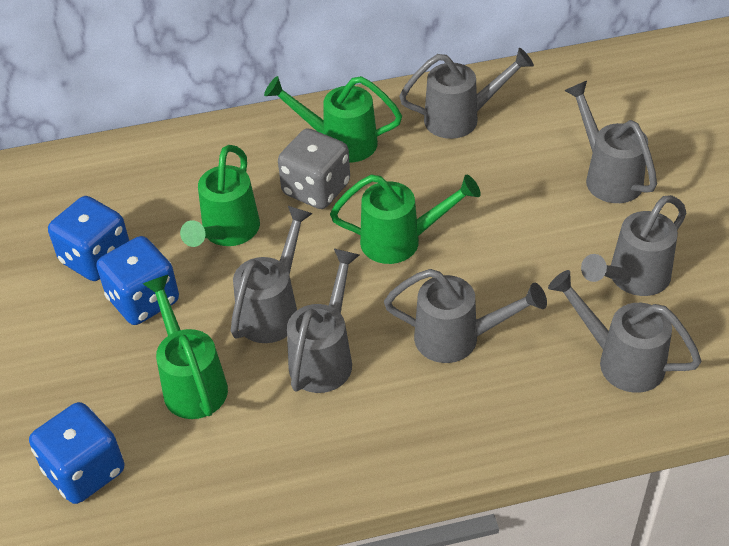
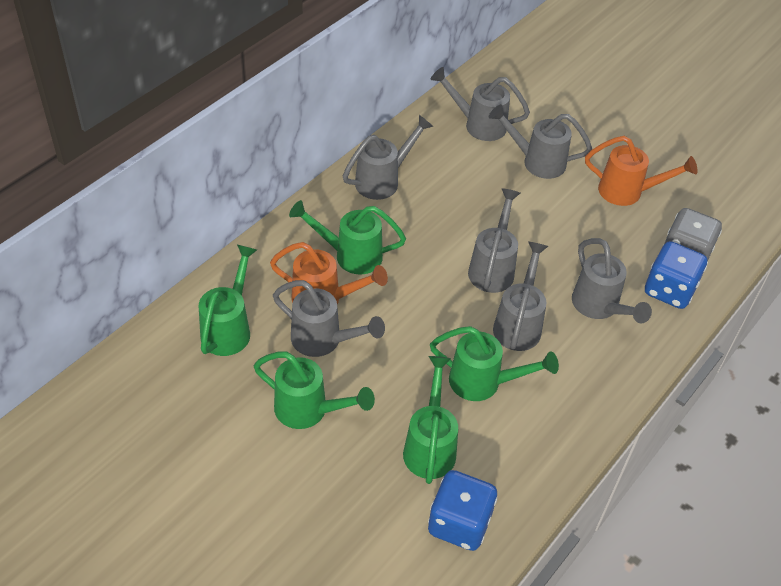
blue dice: [29,402,125,504] [48,196,129,281] [96,236,179,325] = 3 -> [428,470,497,551] [645,241,707,309] = 2
green watering can: [143,275,228,419] [180,145,260,247] [264,76,402,162] [330,174,481,264] = 4 -> [199,245,257,356] [254,352,375,429] [289,200,406,274] [403,356,458,484] [430,326,559,401] = 5
orange watering can: none = 0 -> [270,242,388,304] [585,136,698,206] = 2

